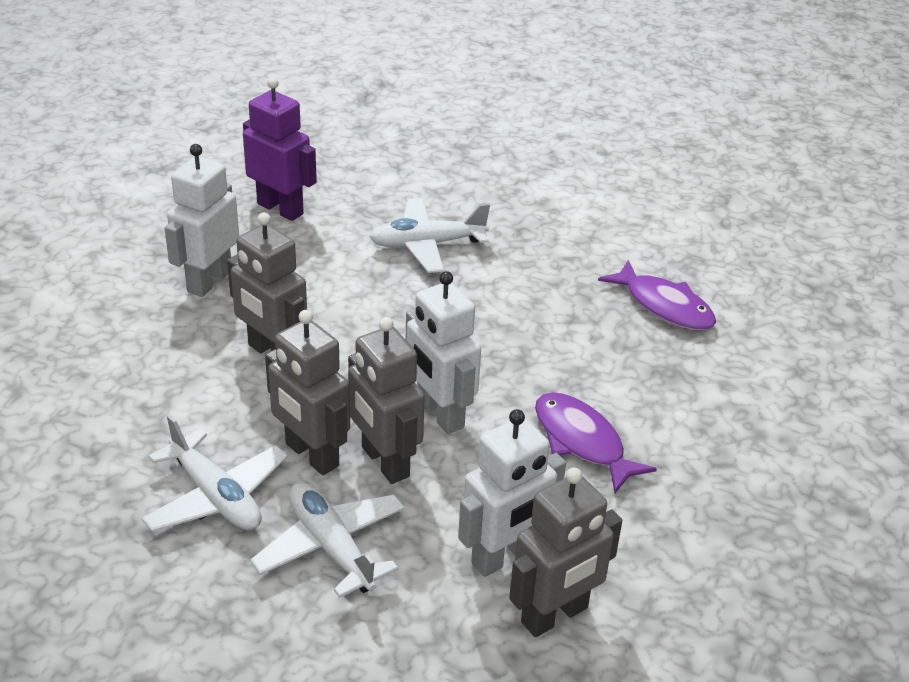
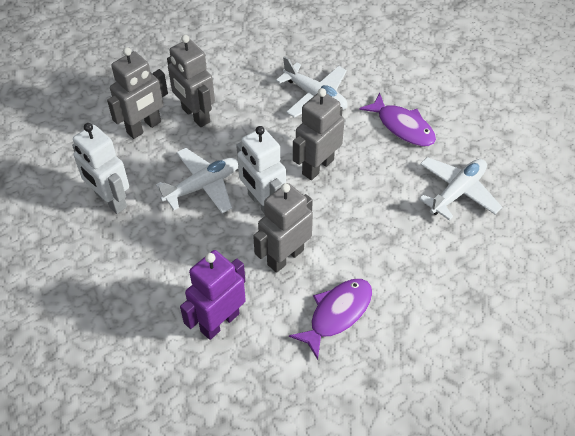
white robot: [164,144,239,297] [406,271,481,434] [458,409,566,577] = 3 -> [72,123,129,214] [236,126,286,214] = 2

